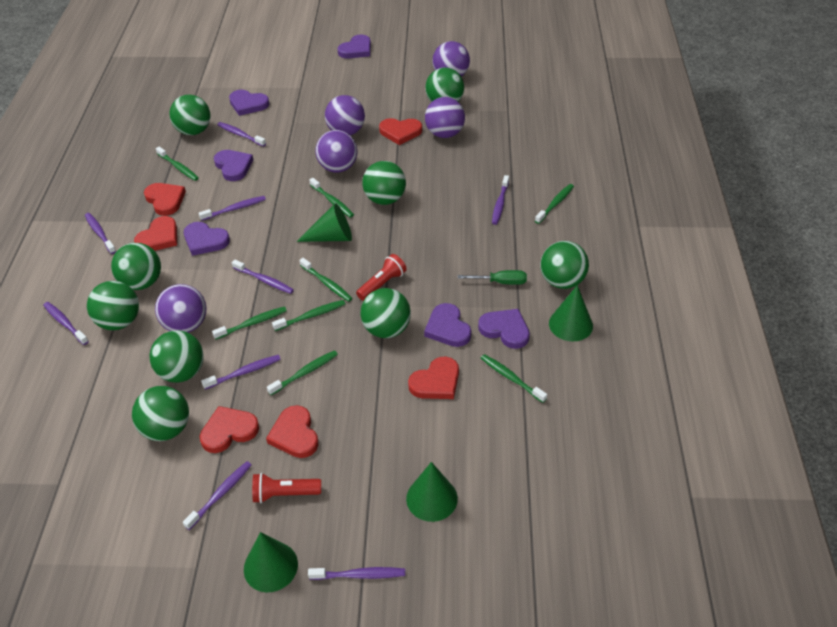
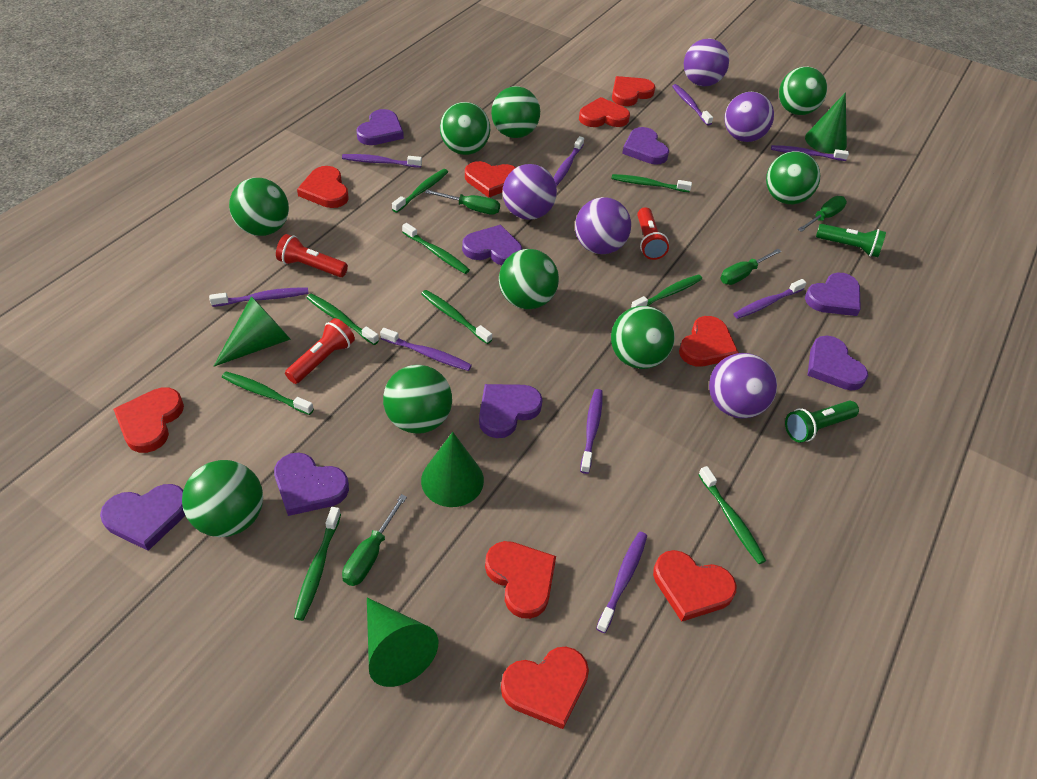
green flashlight: none = 0 -> [785,401,859,443] [816,224,886,257] = 2
green screwdriver: [458,270,527,285] = 1 -> [342,494,407,586] [425,190,500,215] [720,249,782,285] [797,196,847,232] = 4
green toothbrush: [156,147,199,181] [212,306,287,340] [267,350,338,395] [272,300,345,331] [299,258,353,302] [309,178,354,218] [481,354,547,403] [535,184,574,224] = 8 -> [222,372,314,415] [294,507,341,621] [307,294,379,345] [392,169,448,213] [402,223,470,274] [421,290,492,344] [611,174,692,192] [631,274,702,308] [698,466,766,564] = 9
purple heart: [184,222,230,256] [214,150,253,181] [229,90,269,116] [338,34,371,59] [424,303,471,347] [478,309,530,349] = 6 -> [100,484,185,551] [274,452,349,516] [356,109,404,145] [462,225,522,265] [479,384,543,438] [622,127,669,164] [805,273,861,316] [808,336,868,391] = 8
red flashlight: [252,473,321,503] [356,254,407,301] = 2 -> [276,234,348,277] [285,318,355,384] [637,207,669,260] = 3
red heart: [134,216,177,251] [144,183,186,216] [200,406,259,453] [266,405,318,458] [379,118,422,145] [408,357,459,399] = 6 -> [113,388,184,453] [297,166,349,208] [465,161,516,198] [485,541,556,619] [501,647,589,729] [579,97,630,127] [612,76,655,106] [653,550,737,622] [679,316,739,367] = 9

